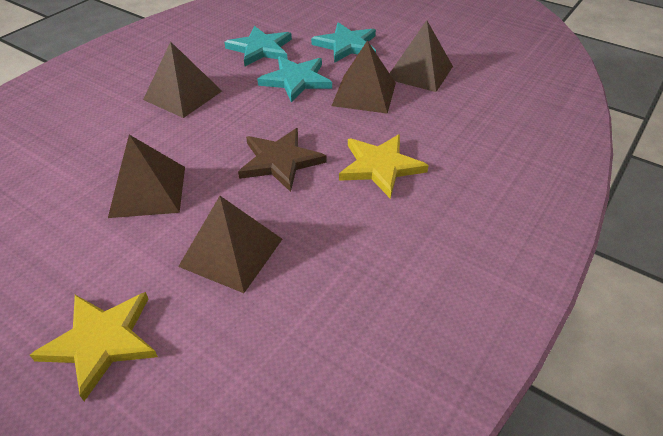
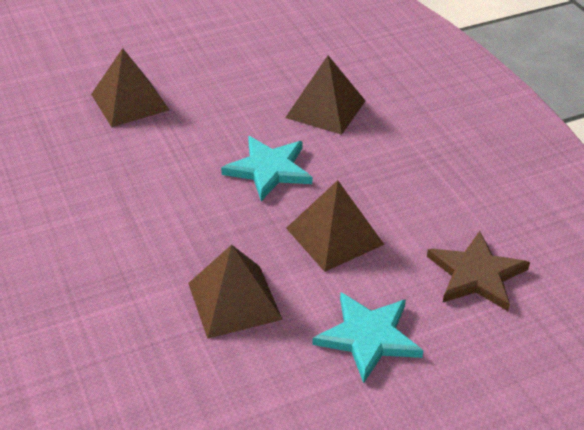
brown pyramid: [108,135,185,218] [143,41,222,118] [178,196,282,293] [332,40,396,114] [390,20,453,92] = 5 -> [91,48,169,127] [188,245,283,339] [285,56,365,135] [286,180,385,272] = 4
turquoise star: [224,26,292,66] [257,56,332,103] [311,22,376,63] = 3 -> [221,136,312,201] [312,292,424,383] = 2
yellow star: [30,292,158,401] [339,134,429,199] = 2 -> none = 0

